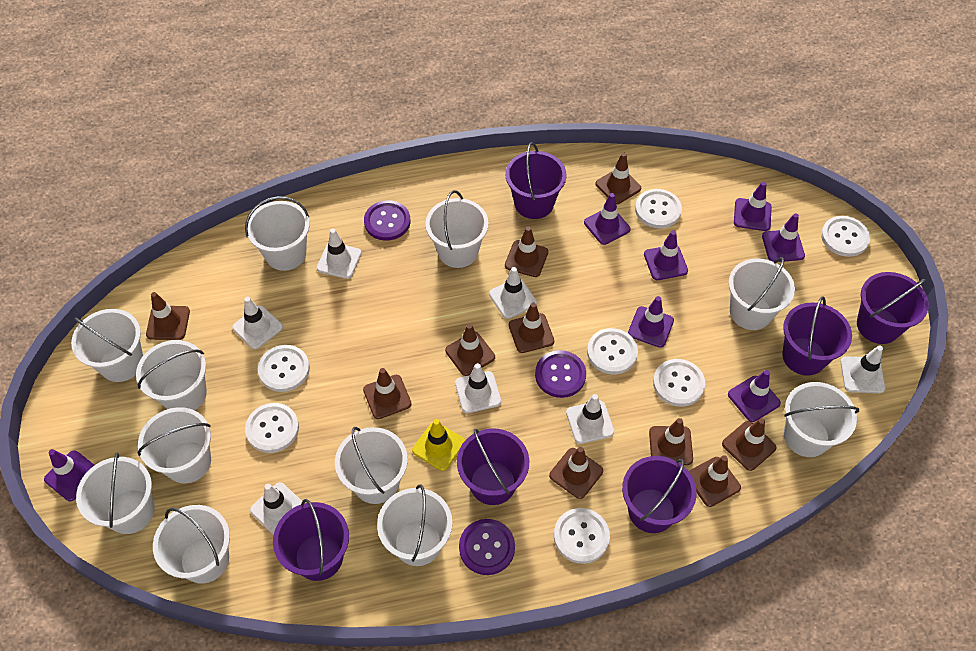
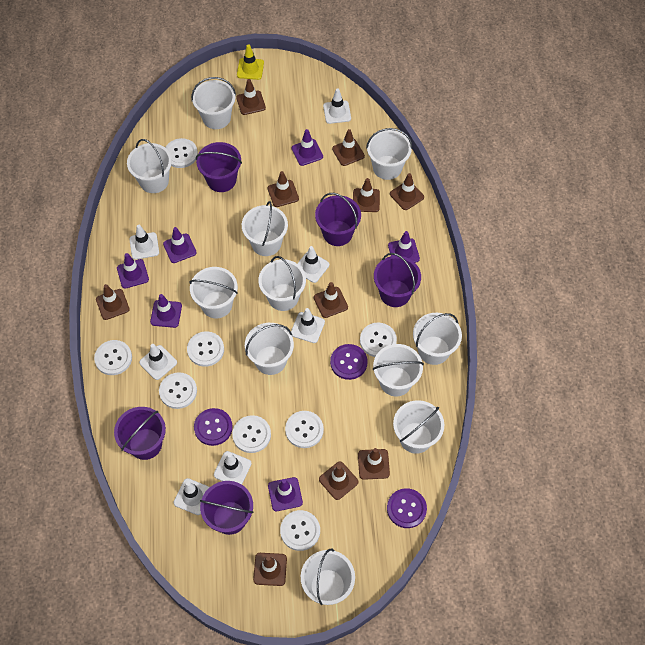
purple bucket: [273,499,349,581] [457,428,529,505] [506,142,566,219] [622,456,697,533] [782,296,852,376] [857,272,929,344] = 6 -> [114,407,166,460] [196,142,242,192] [200,481,253,535] [315,193,361,246] [374,253,421,307] = 5
purple traffic cone: [44,449,94,501] [584,193,631,245] [628,296,674,348] [644,230,688,280] [728,370,781,422] [734,182,772,231] [762,213,805,262] = 7 -> [117,253,149,289] [150,294,182,328] [163,227,197,263] [268,477,303,511] [291,129,323,166] [388,231,420,263] = 6
white button: [245,403,299,453] [258,345,310,392] [554,508,610,564] [587,328,638,374] [635,189,682,229] [653,359,705,407] [821,216,870,257] = 7 -> [94,340,132,375] [159,372,197,409] [165,138,198,168] [187,331,224,367] [232,415,271,453] [280,510,320,551] [285,411,324,448] [360,323,397,357] = 8

